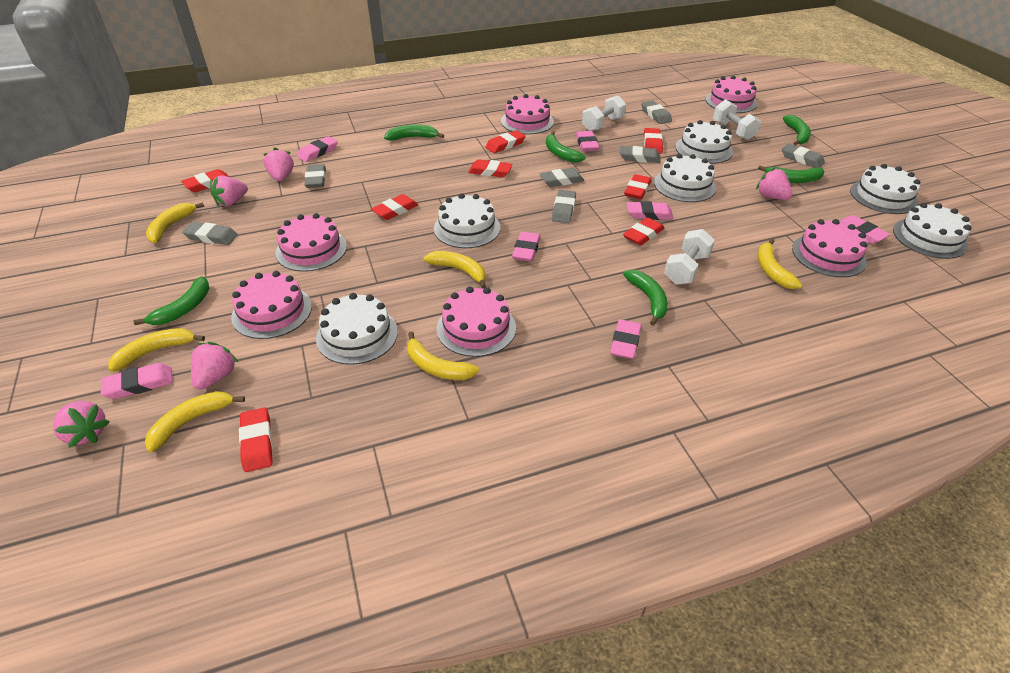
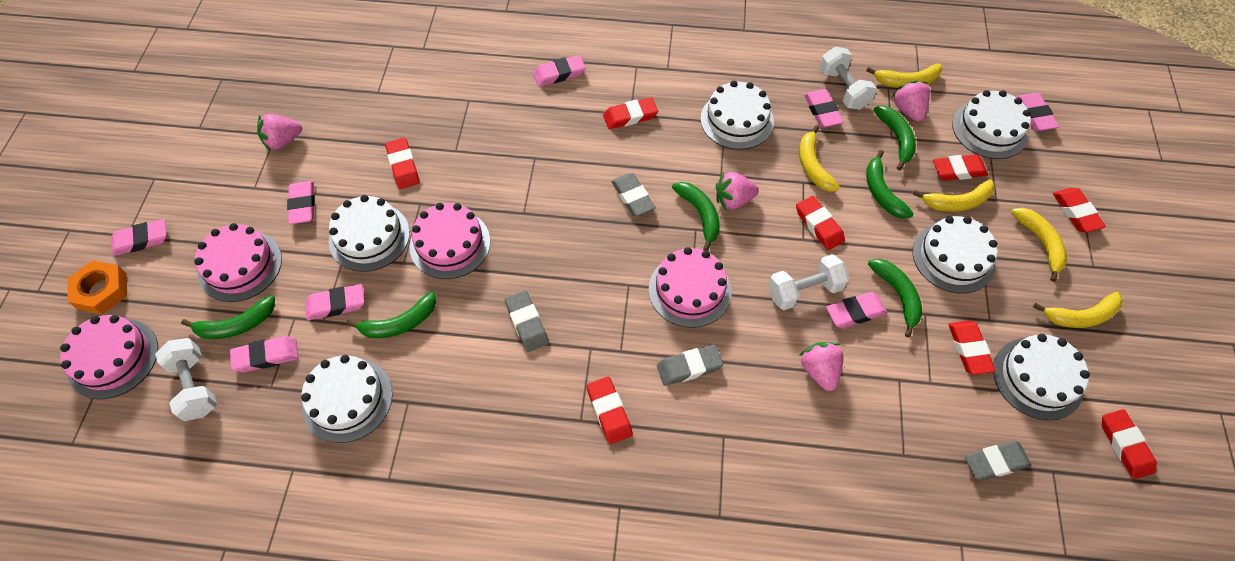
grey eraser: [182,222,238,245] [305,164,326,188] [539,168,584,187] [552,190,576,223] [620,146,660,163] [641,100,672,124] [782,143,825,168] = 7 -> [505,291,549,352] [611,173,656,216] [657,345,723,386] [965,441,1031,481] = 4
orange nut: none = 0 -> [68,260,127,314] = 1
pink cake: [231,271,312,339] [275,213,347,272] [437,287,516,357] [501,94,554,134] [705,76,757,113] [792,219,868,277] = 6 -> [60,315,158,400] [194,223,282,302] [409,203,490,279] [649,247,732,328] = 4
pink eraser: [101,363,173,399] [297,136,338,162] [512,232,541,262] [576,131,599,151] [610,319,642,359] [627,201,674,220] [840,215,890,244] = 7 -> [111,219,167,256] [230,336,298,372] [287,181,315,224] [305,284,364,320] [533,55,586,86] [804,89,844,127] [826,292,887,328] [1015,93,1059,131] = 8
pink strawberry: [53,401,110,448] [191,342,238,390] [210,176,248,206] [263,148,294,181] [756,167,792,200] = 5 -> [257,114,302,151] [716,171,759,210] [799,342,844,391] [892,80,930,122] = 4
yellow banana: [109,328,205,372] [145,391,245,452] [146,202,204,243] [407,332,479,380] [423,251,486,288] [758,239,802,289] = 6 -> [799,125,840,192] [866,63,943,88] [913,179,995,212] [1011,208,1067,282] [1033,292,1122,328] = 5

